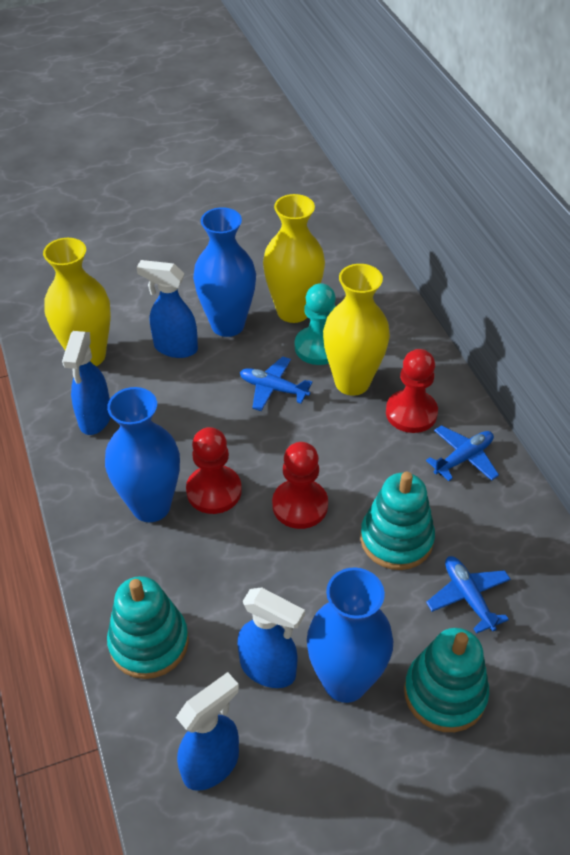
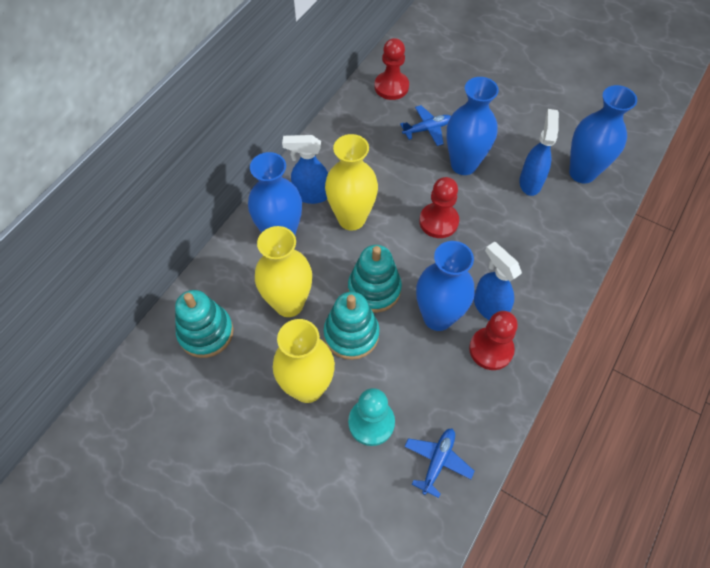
blue plane: [240,356,313,411] [426,425,499,481] [426,556,511,634] = 3 -> [400,105,451,146] [404,429,475,498] = 2
blue spray bottle: [62,331,111,435] [136,260,198,358] [176,672,239,791] [238,587,305,688] = 4 -> [282,135,328,204] [474,242,522,320] [519,109,559,196] = 3
blue vase: [105,387,180,522] [193,207,256,337] [307,567,393,703] = 3 -> [248,152,302,235] [416,241,475,331] [447,77,499,175] [569,85,637,184] = 4

